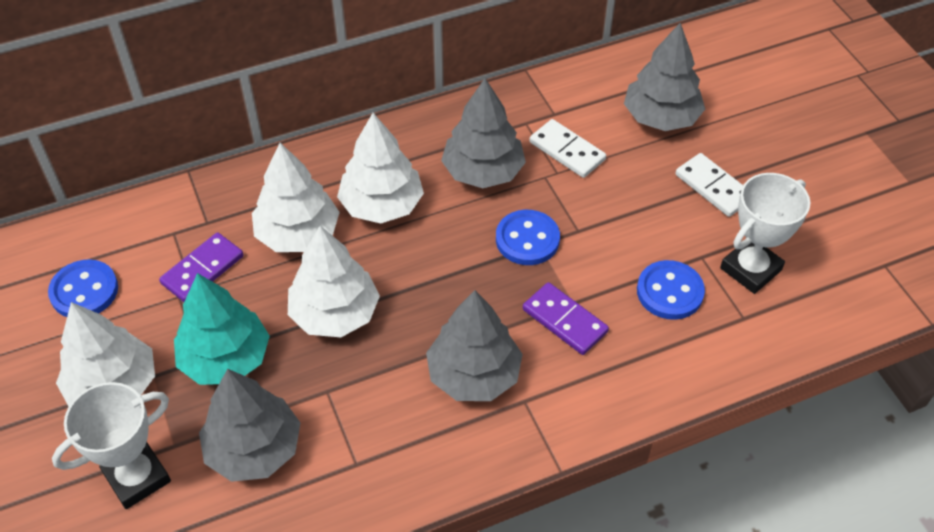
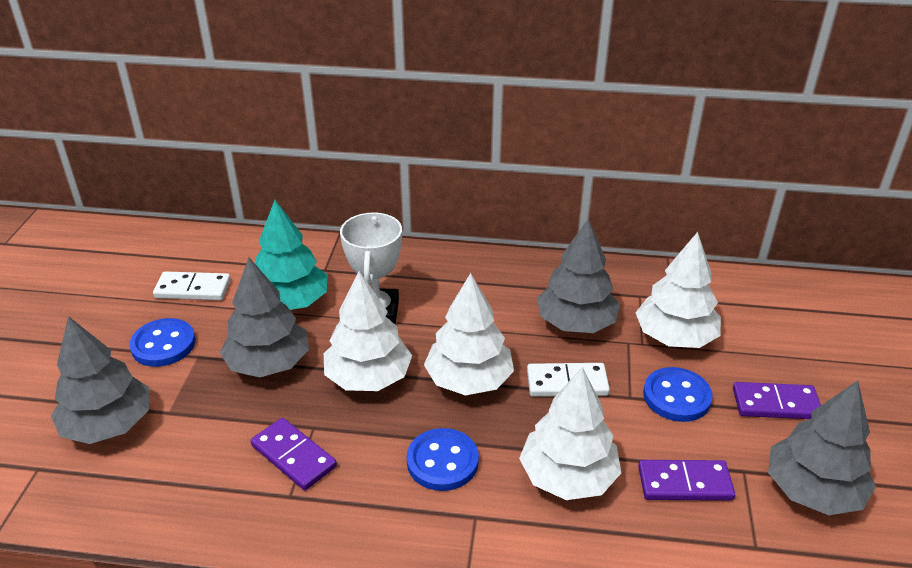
purple domino: [159,232,244,302] [523,282,609,355] = 2 -> [251,418,337,490] [638,460,735,501] [733,382,821,419] = 3
white trophy: [52,382,171,509] [720,173,810,294] = 2 -> [340,212,402,324] = 1

